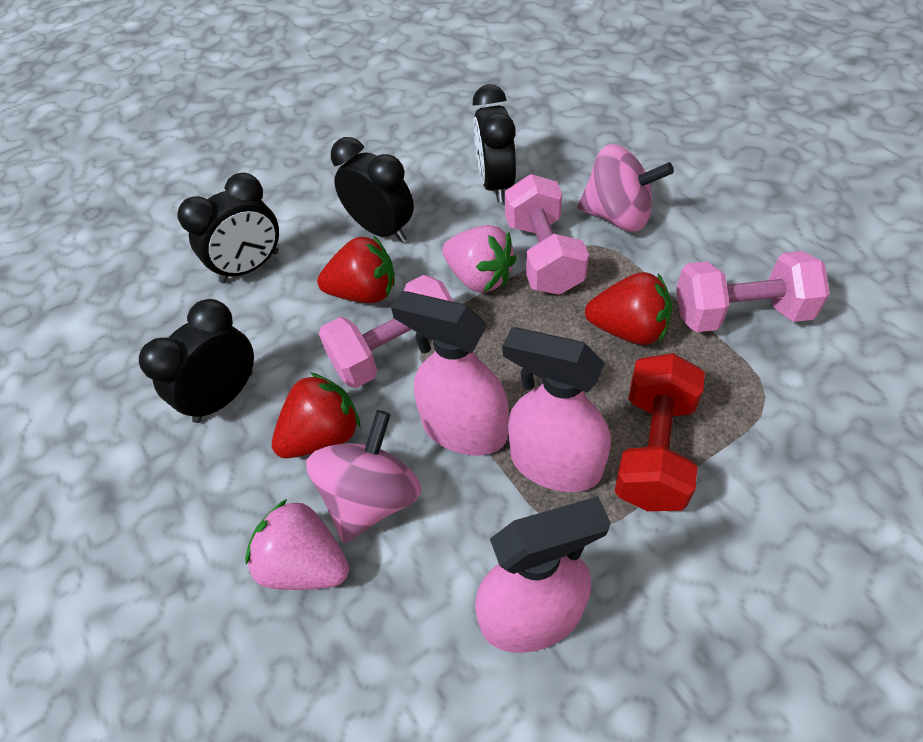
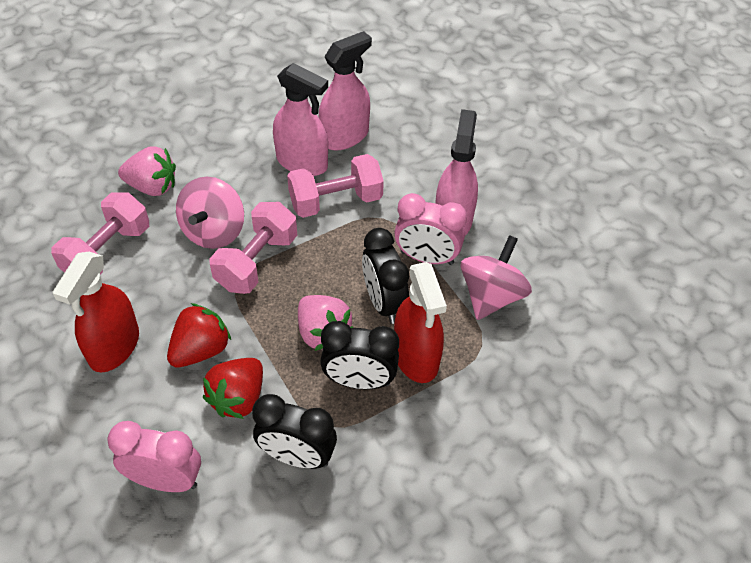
black clock: [139,299,254,423] [177,173,279,283] [331,137,414,243] [473,84,516,203] = 4 -> [252,394,337,469] [320,321,399,389] [362,228,409,324] = 3
pink clock: none = 0 -> [107,421,201,492] [394,193,467,265] = 2
red dumbbell: [615,353,705,511] = 1 -> none = 0
red spray bottle: none = 0 -> [53,252,139,372] [394,262,447,383] = 2
red strawberry: [272,372,361,458] [317,235,395,303] [585,272,672,345] = 3 -> [167,303,231,368] [203,358,263,419] = 2

